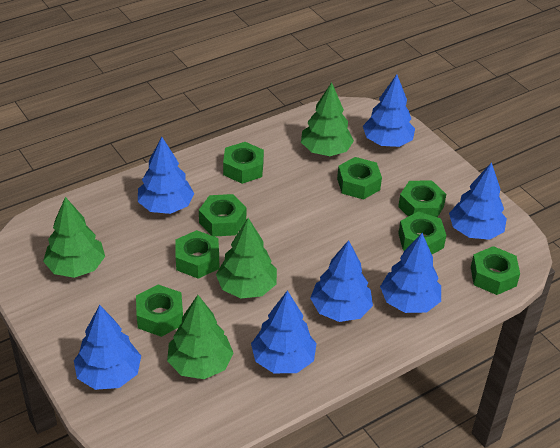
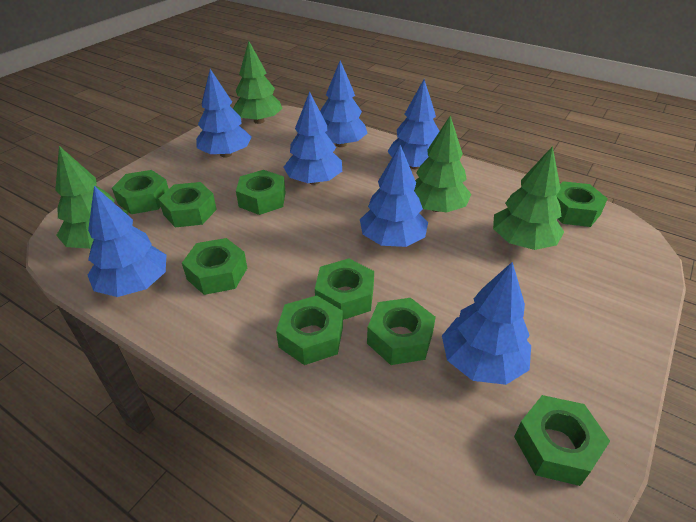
green nut: [136,284,183,337] [175,230,219,279] [199,194,246,237] [223,142,264,184] [337,157,382,200] [398,181,446,217] [398,211,446,254] [471,246,520,295] = 8 -> [112,170,169,214] [159,182,217,227] [182,238,247,295] [236,170,286,215] [276,295,343,365] [315,258,374,320] [367,298,436,365] [514,395,610,486] [556,181,608,227] = 9

